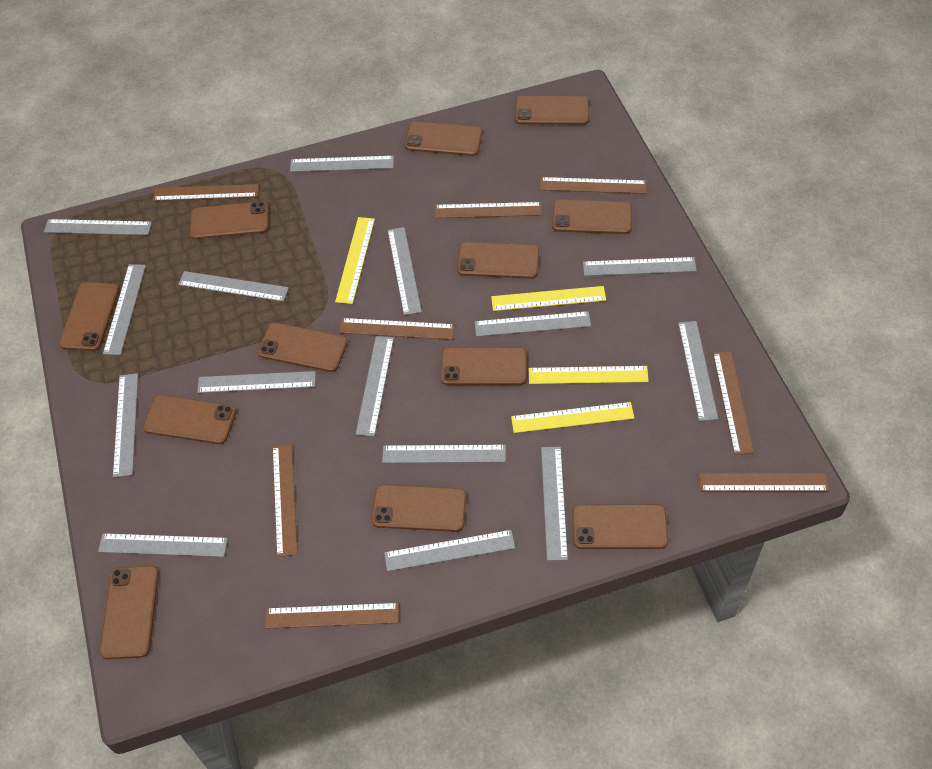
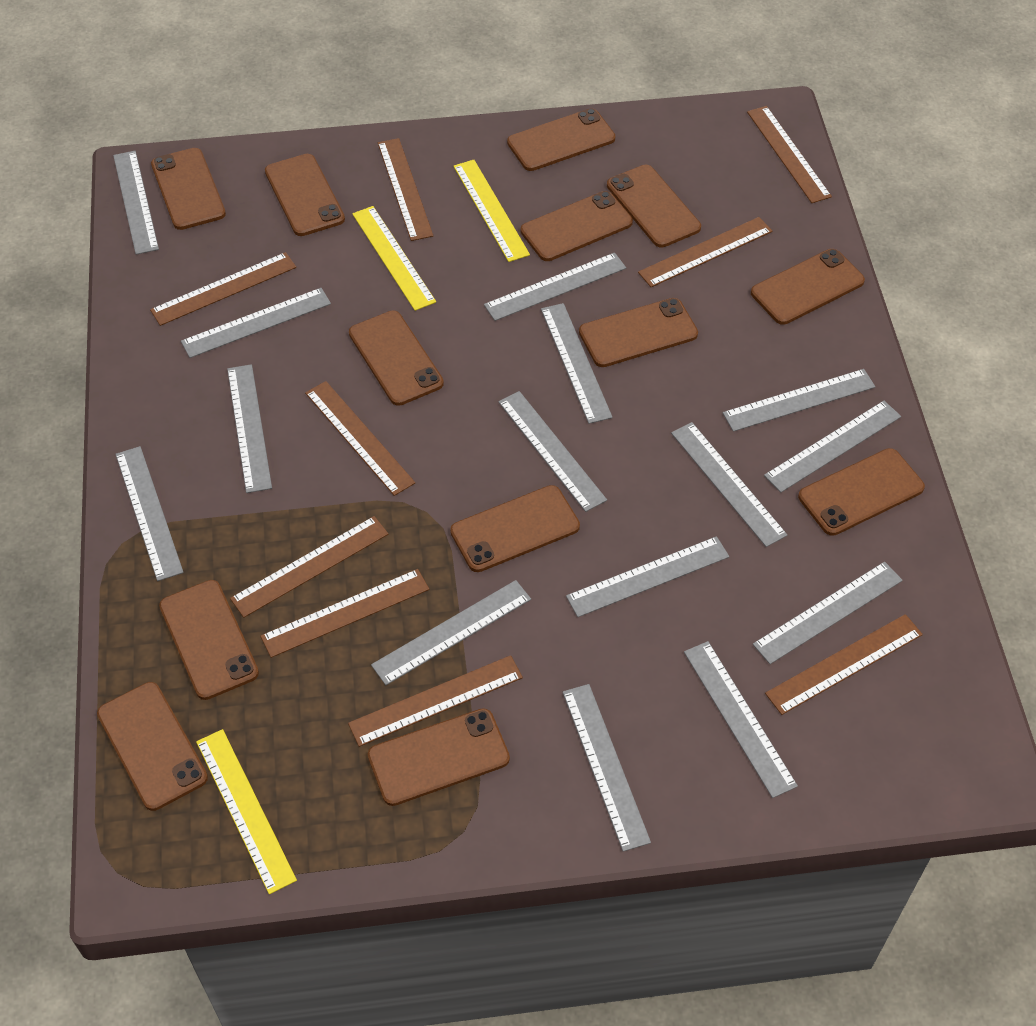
brown phone: [59,282,119,351] [99,566,159,659] [143,395,236,444] [190,201,269,239] [258,323,348,372] [372,484,467,532] [405,122,482,156] [441,347,527,385] [457,242,539,279] [515,96,589,125] [552,199,632,234] [572,504,668,549] = 12 -> [97,682,208,811] [151,148,226,230] [159,580,259,700] [265,154,345,236] [349,310,444,406] [368,708,510,806] [450,485,580,572] [507,108,615,171] [521,191,633,261] [579,298,698,367] [607,165,701,248] [751,249,865,325] [798,448,925,536] = 13
brown ruler: [153,184,259,201] [265,603,399,629] [272,444,298,557] [339,318,455,340] [434,202,542,218] [540,177,647,194] [699,473,829,492] [713,351,754,455] = 8 -> [150,252,296,326] [230,516,388,618] [260,569,429,658] [305,381,415,496] [348,655,523,747] [378,138,433,241] [638,217,772,287] [747,106,832,203] [765,614,923,715] = 9
yellow ruler: [335,217,375,304] [491,286,606,311] [511,402,634,433] [529,366,649,384] = 4 -> [196,729,297,894] [352,206,436,311] [454,160,530,262] = 3

